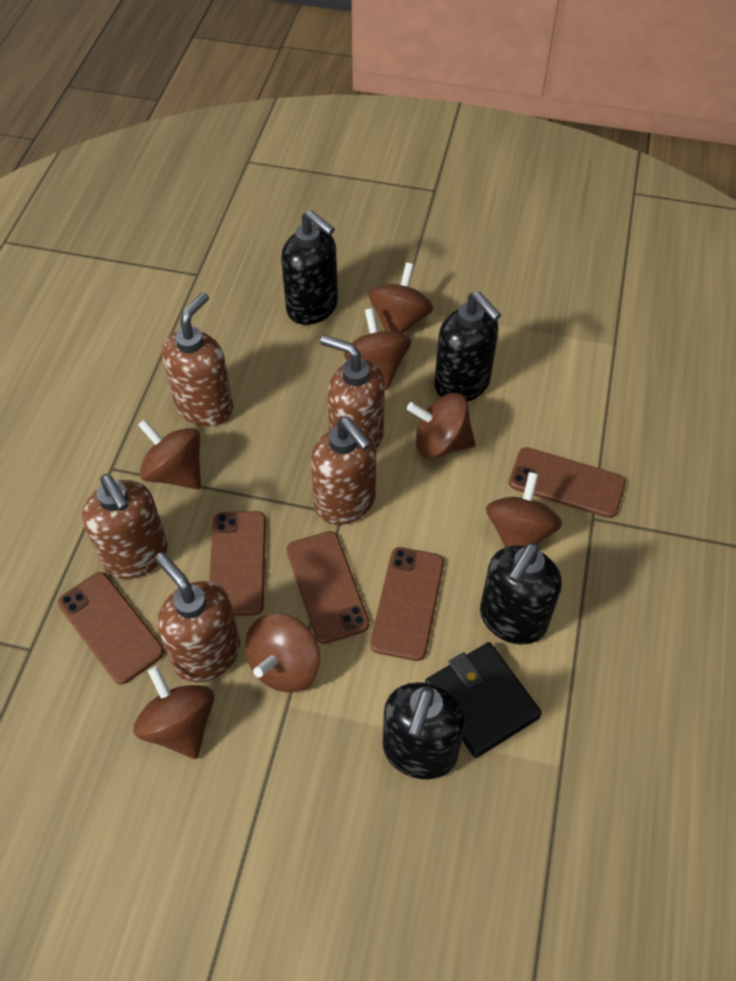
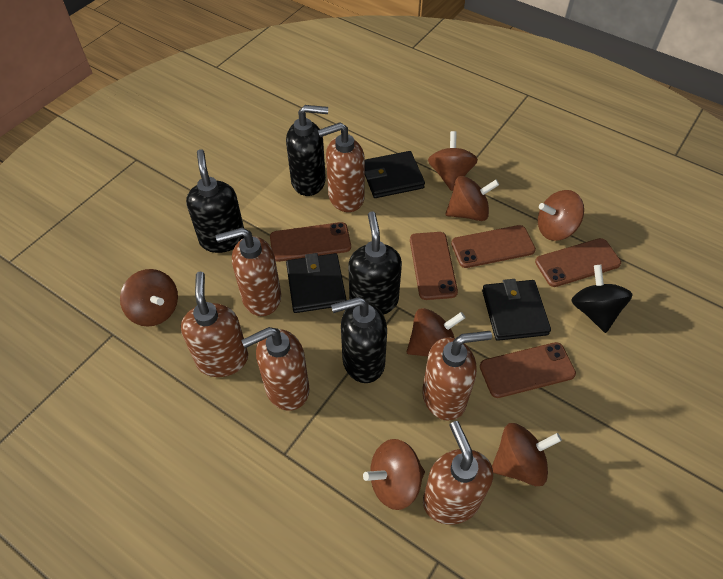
black spinning top: none = 0 -> [571,265,633,333] = 1
black wallet: [425,642,542,758] = 1 -> [286,253,347,313] [365,151,425,198] [482,279,551,341] = 3
brown soap dispenser: [82,474,168,579] [155,552,240,682] [162,292,233,426] [311,417,376,525] [320,335,385,449] = 5 -> [181,272,248,377] [216,227,281,316] [241,327,310,411] [318,122,365,212] [422,331,492,421] [423,421,493,525] = 6

